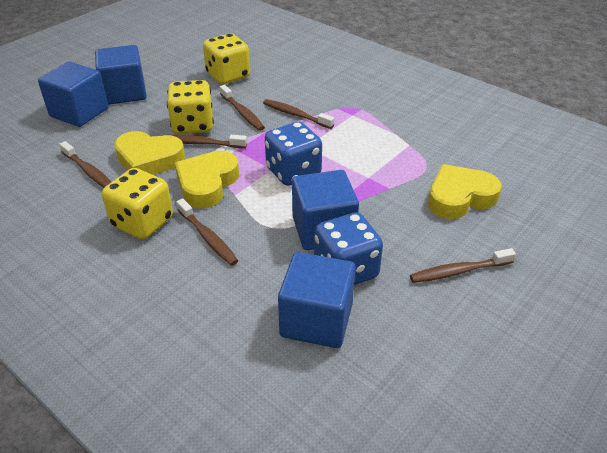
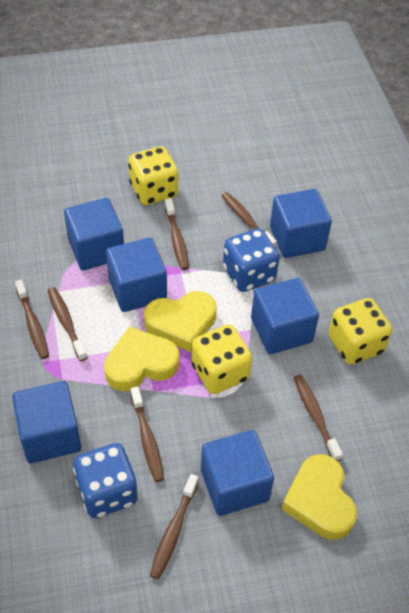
blue cube: [38,62,108,127] [95,45,146,105] [278,252,356,348] [292,170,359,250] = 4 -> [12,381,81,463] [64,198,124,270] [106,238,167,312] [201,430,274,516] [251,278,319,354] [270,189,332,258] = 6
brown toothbrush: [59,141,111,188] [171,135,247,148] [176,198,238,266] [220,85,265,131] [263,99,334,129] [410,248,516,283] = 6 -> [15,280,49,359] [47,287,88,361] [131,387,164,482] [150,474,199,579] [165,198,189,270] [222,192,277,248] [294,375,343,461] = 7

